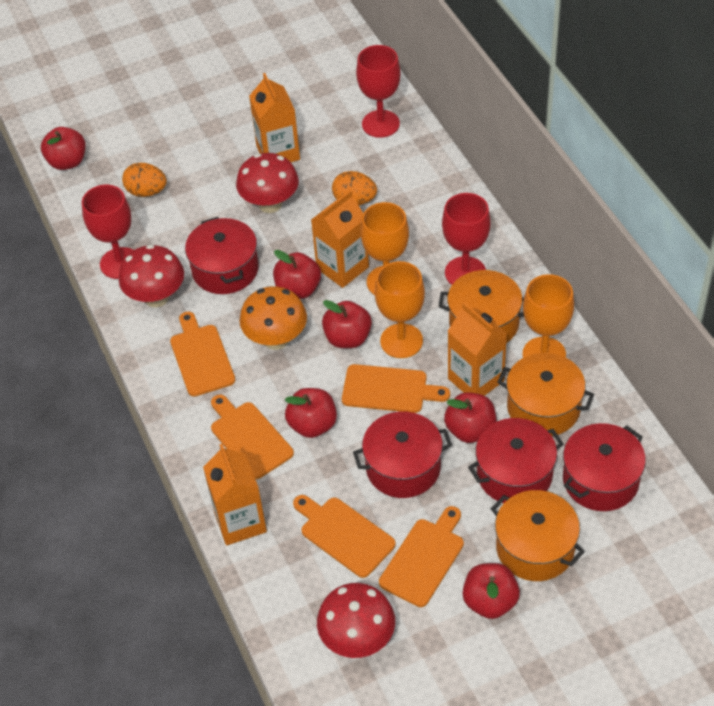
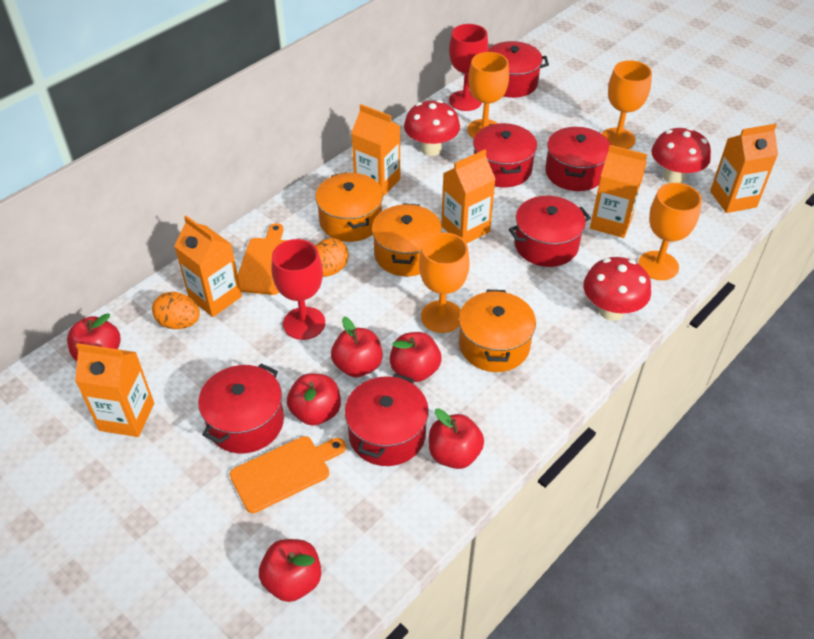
orange carton: [203,444,267,545] [249,73,300,162] [311,190,369,288] [448,302,507,396] = 4 -> [75,343,154,437] [174,216,242,317] [351,104,400,196] [441,149,496,243] [590,145,647,238] [710,124,778,213] = 6
orange cutting board: [170,311,236,396] [211,395,294,479] [293,495,396,578] [342,364,450,413] [379,506,464,607] = 5 -> [230,436,346,513] [238,223,287,295] = 2
orange goblet: [361,202,409,295] [375,261,425,358] [523,274,574,358] = 3 -> [419,233,469,333] [467,52,509,138] [601,60,652,149] [638,183,702,280] = 4
orange mushroom: [240,286,307,350] = 1 -> none = 0
red goblet: [82,185,134,279] [356,45,400,138] [442,193,491,285] = 3 -> [272,239,325,340] [449,24,488,111] = 2
red pot: [185,217,259,294] [353,412,452,498] [468,418,564,503] [563,423,646,511] = 4 -> [198,363,284,453] [345,374,429,466] [473,123,537,187] [488,41,549,98] [508,196,591,267] [545,127,611,191] = 6

